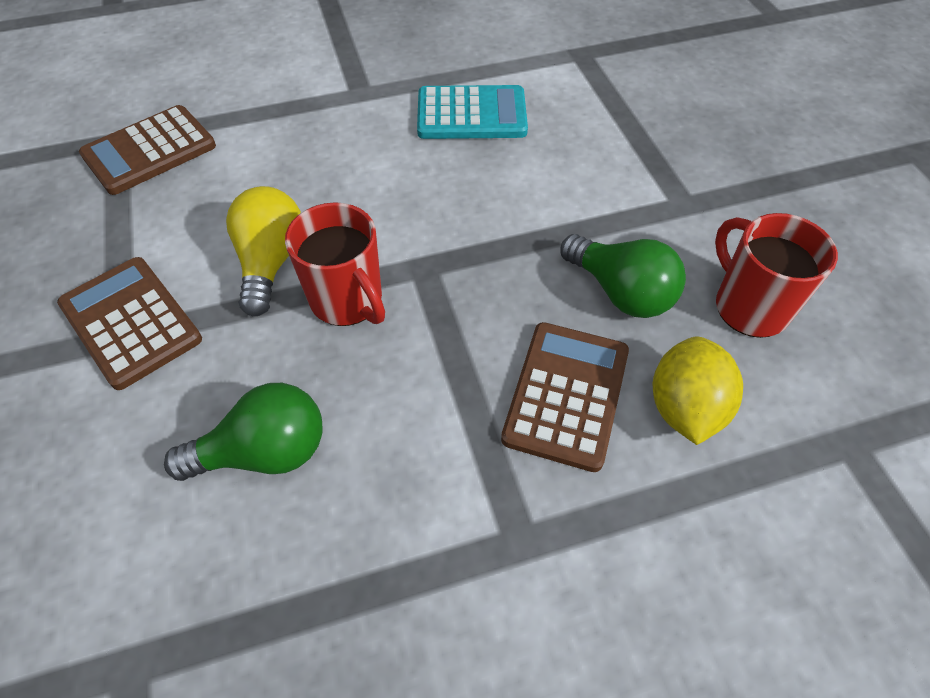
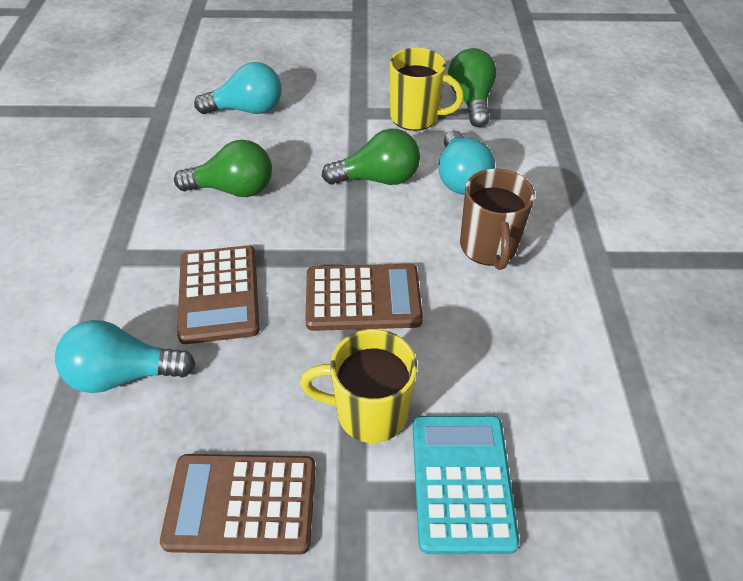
brown mug: none = 0 -> [460,169,535,270] = 1
green light bulb: [164,383,323,481] [561,234,686,318] = 2 -> [174,140,272,197] [322,128,420,185] [448,48,497,127] = 3
red mug: [285,202,385,326] [715,213,838,338] = 2 -> none = 0
turquoise light bulb: none = 0 -> [55,320,195,393] [194,62,282,114] [438,130,495,195] = 3
yellow lemon: [652,337,743,445] = 1 -> none = 0
yellow light bulb: [226,186,301,316] = 1 -> none = 0
yellow mug: none = 0 -> [300,329,417,443] [390,48,464,131] = 2

